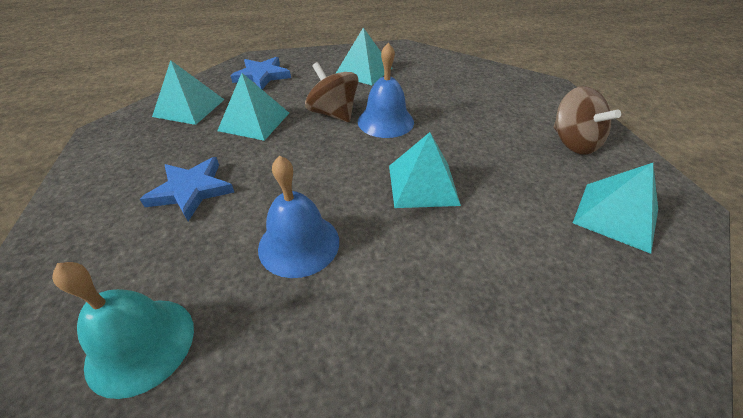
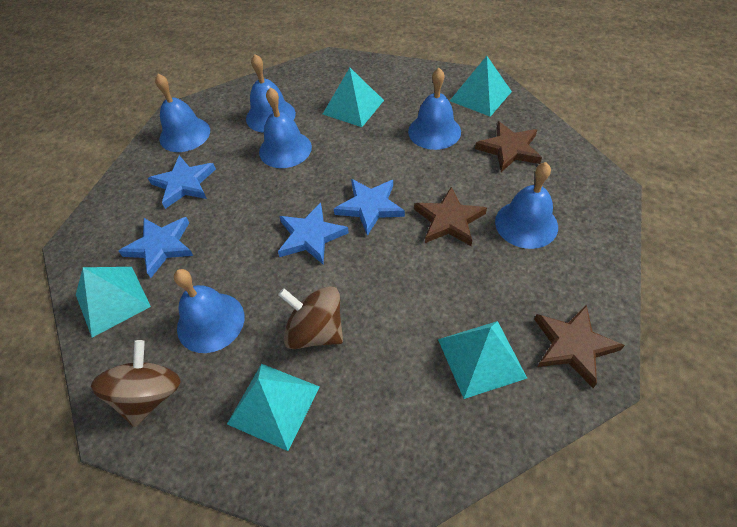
blue bell: [258,155,339,278] [358,43,414,138] = 2 -> [155,74,210,152] [174,269,244,353] [246,54,296,133] [259,87,312,168] [408,68,461,150] [495,162,558,249] = 6
blue star: [140,157,234,221] [230,57,291,89] = 2 -> [119,217,193,278] [148,155,216,209] [278,203,349,264] [334,179,405,236] = 4
brown star: none = 0 -> [414,187,487,246] [475,121,542,172] [534,305,625,388] = 3
turquoise bell: [52,262,194,399] = 1 -> none = 0

